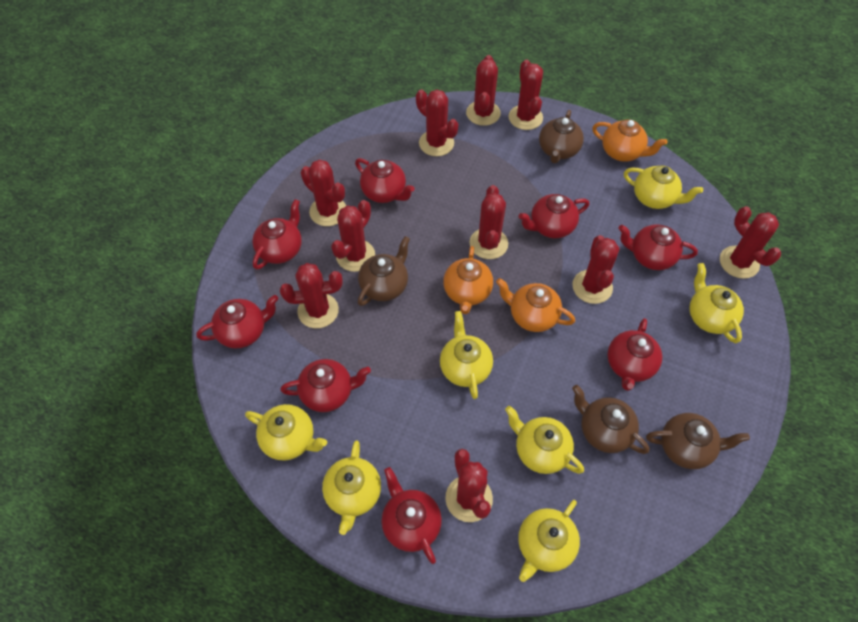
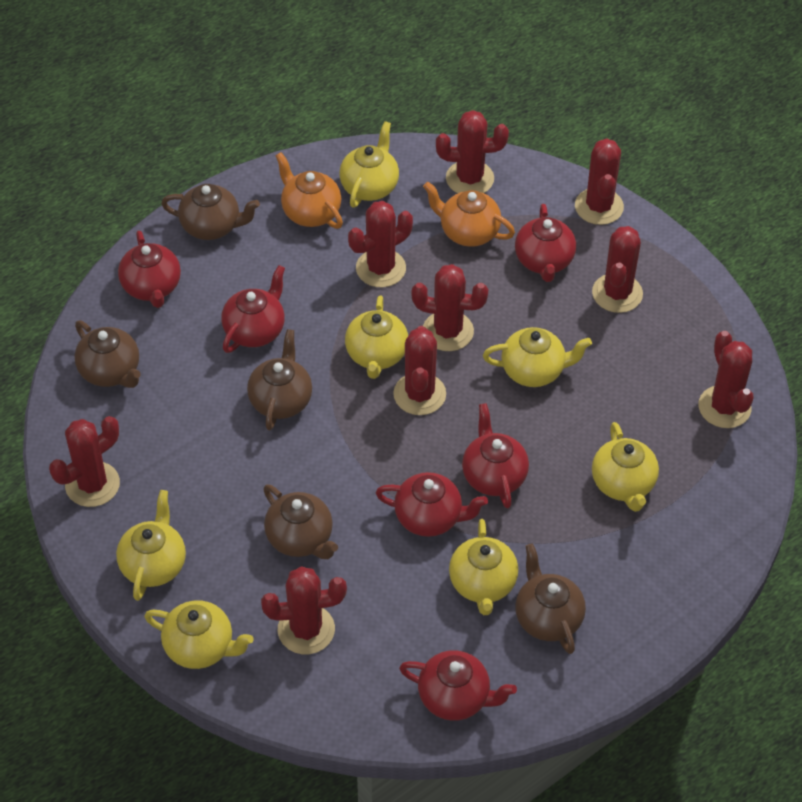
brown teapot: [358,236,410,306] [539,110,584,163] [572,385,649,454] [646,413,750,469] = 4 -> [75,321,141,388] [161,184,260,240] [247,329,312,430] [263,484,338,559] [515,544,586,654] = 5
orange teapot: [443,246,493,314] [496,278,575,332] [592,119,667,162] = 3 -> [275,152,343,229] [423,182,515,247] = 2
red cactus: [280,263,343,328] [301,160,346,226] [331,200,375,272] [416,89,458,156] [445,449,493,522] [466,55,501,126] [469,185,508,259] [509,59,543,130] [572,235,619,304] [720,206,781,279] = 10 -> [49,416,120,507] [261,566,347,654] [348,201,413,287] [393,326,446,415] [411,264,488,351] [436,110,509,193] [575,138,624,225] [592,226,643,313] [698,331,753,428] = 9
red teapot: [197,295,278,349] [252,199,302,270] [280,359,371,412] [355,158,415,203] [381,467,442,564] [519,194,589,238] [607,318,662,391] [618,224,698,270] = 8 -> [118,231,181,308] [221,265,285,353] [376,472,488,537] [399,650,517,721] [462,403,529,508] [515,204,576,282] = 6

